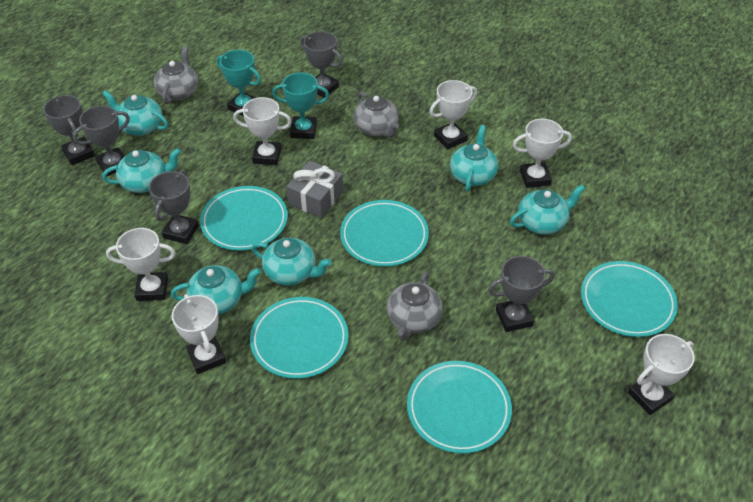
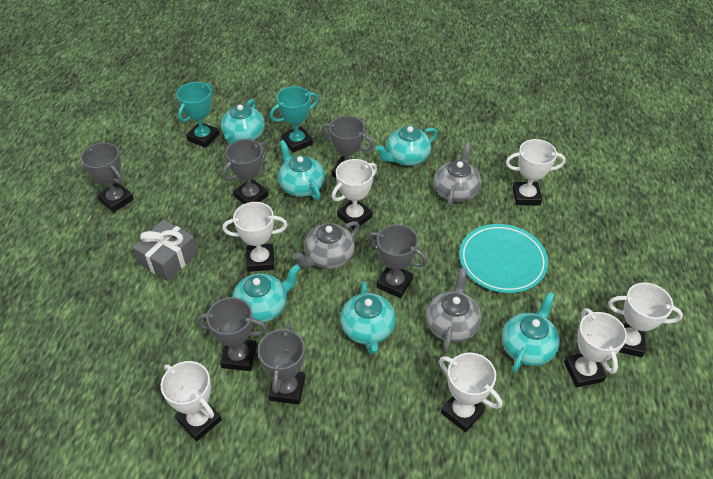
grey trophy: [43,95,95,165] [73,106,130,176] [149,170,199,244] [300,31,342,98] [488,256,555,332] = 5 -> [81,142,134,212] [196,297,267,371] [222,139,268,204] [258,324,305,404] [321,116,374,178] [367,224,427,298] = 6
turquoise plate: [200,186,288,251] [250,297,349,379] [340,200,429,267] [407,361,512,454] [581,261,678,337] = 5 -> [459,224,548,293] = 1
white trophy: [106,228,176,301] [172,294,226,374] [233,97,292,165] [429,80,477,149] [513,119,572,188] [628,334,695,415] = 6 -> [161,361,222,441] [223,202,288,272] [332,159,377,229] [439,353,502,433] [506,139,566,205] [564,308,627,387] [608,282,683,357] = 7

